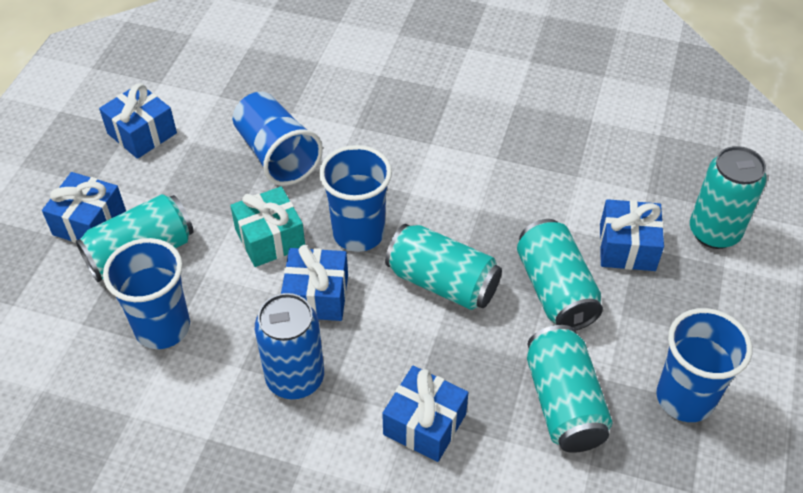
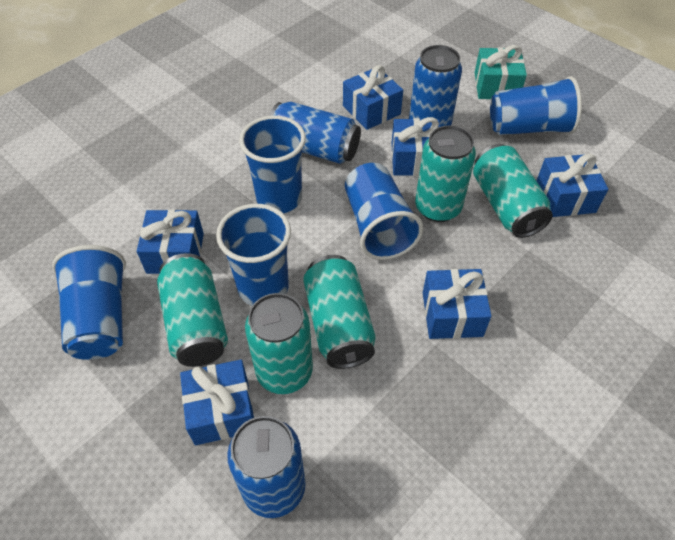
blue can: [255,293,324,399] = 1 -> [227,416,306,518] [269,102,361,164] [409,45,462,127] = 3
blue cup: [103,238,190,349] [233,92,323,186] [319,145,392,252] [657,308,752,422] = 4 -> [52,245,126,360] [216,204,291,306] [239,115,306,213] [345,163,424,260] [490,76,582,135] = 5
blue gift: [42,172,126,243] [99,83,177,159] [281,245,348,321] [382,366,468,462] [600,199,664,271] = 5 -> [137,209,204,274] [180,359,254,445] [343,65,403,130] [391,117,440,176] [423,269,491,339] [536,154,608,217] = 6

